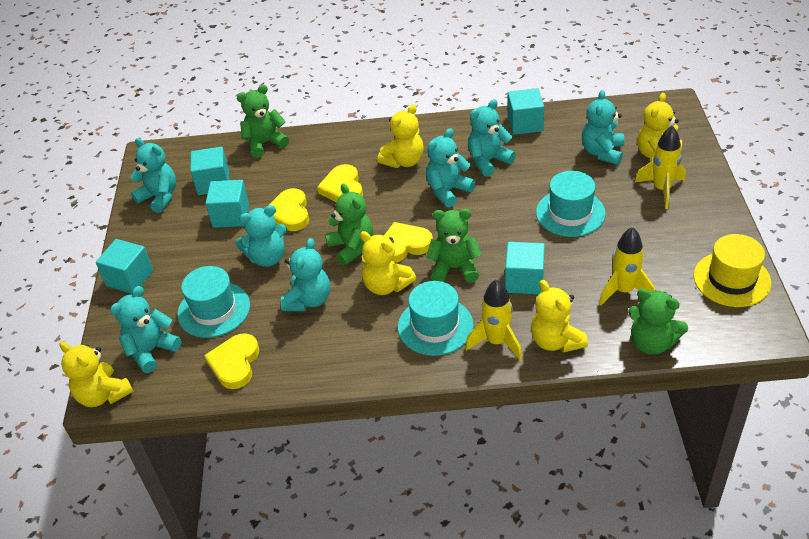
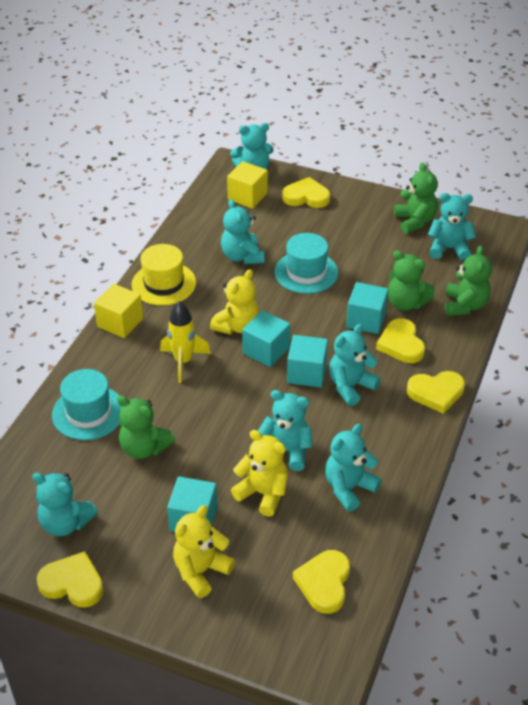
turquoise cube: [96,239,153,294] [190,147,229,195] [205,180,249,228] [505,242,545,294] [507,88,544,135] = 5 -> [167,476,218,532] [242,310,290,367] [287,335,328,388] [346,282,389,334] = 4
turquoise hat: [177,266,250,338] [398,281,474,356] [536,171,606,237] = 3 -> [52,369,122,440] [275,233,338,294] = 2
yellow cube: none = 0 -> [94,284,143,338] [227,161,268,209] = 2
yellow heart: [204,333,259,389] [269,188,309,231] [317,164,363,202] [384,222,433,263] = 4 -> [37,551,104,608] [282,177,330,208] [293,550,350,614] [376,318,425,363] [407,371,465,414] = 5
yellow rocket: [465,279,522,360] [599,227,655,306] [635,126,686,209] = 3 -> [160,301,211,383] = 1
yellow teddy bear: [59,341,134,407] [360,231,416,295] [377,104,424,168] [531,280,588,353] [637,93,682,162] = 5 -> [173,505,235,598] [210,269,259,335] [231,430,288,517] = 3

